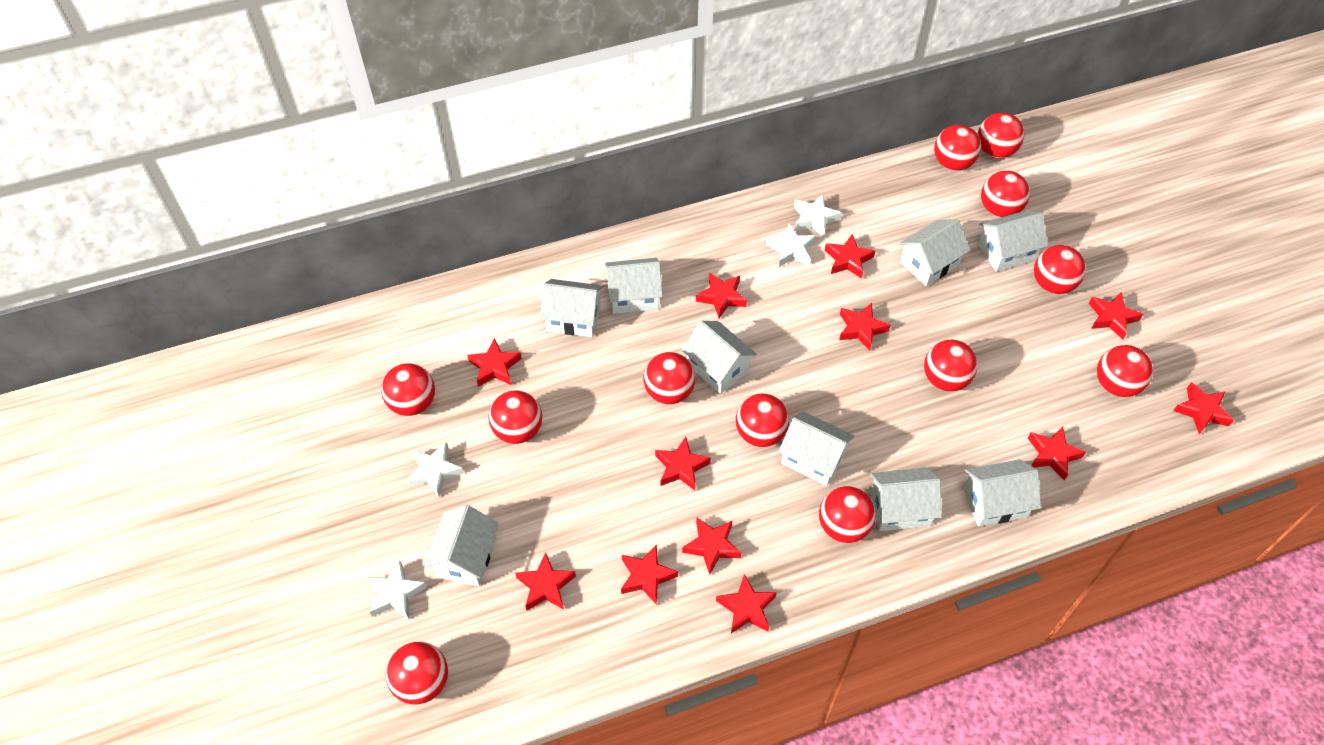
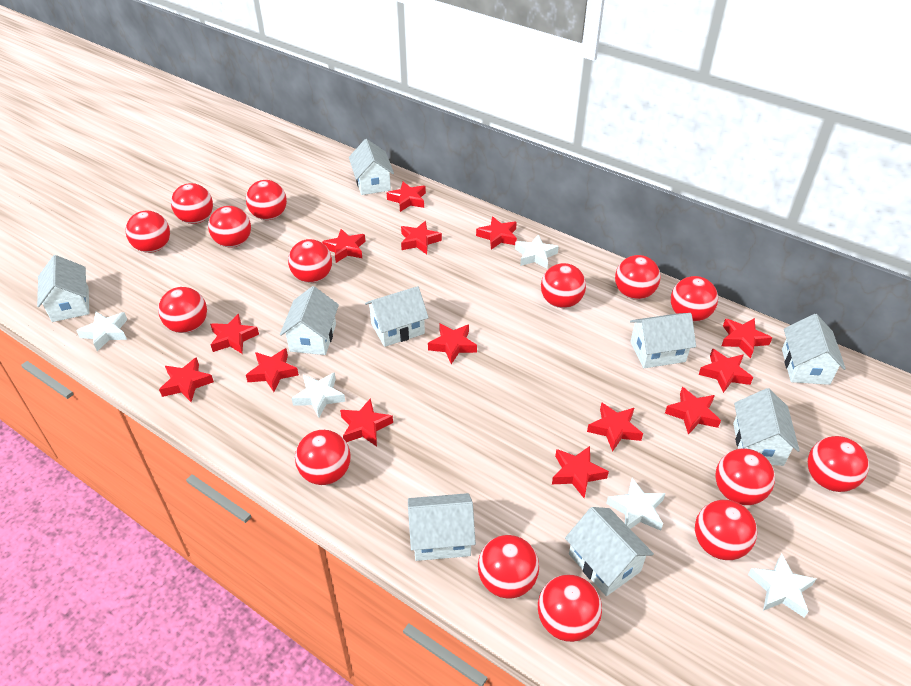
red ball: [381,363,435,416] [386,642,448,705] [489,391,542,444] [643,352,696,404] [736,394,789,447] [819,486,876,543] [924,340,978,391] [934,125,981,171] [978,112,1024,158] [981,171,1030,217] [1034,245,1086,294] [1097,345,1153,397] = 12 -> [126,211,170,253] [158,287,207,333] [171,183,213,224] [208,206,251,248] [246,180,287,220] [288,239,332,283] [295,430,350,485] [478,535,539,599] [538,574,602,642] [541,263,586,308] [615,255,661,300] [671,276,718,322] [695,500,757,560] [715,449,775,505] [808,436,869,492] = 15
red star: [467,338,522,387] [515,552,576,610] [621,544,678,604] [655,437,711,490] [682,518,741,575] [696,273,747,318] [716,574,777,634] [825,234,875,279] [839,303,891,351] [1028,427,1086,480] [1088,292,1143,339] [1173,382,1234,434] = 12 -> [159,357,214,402] [210,314,259,354] [246,348,299,392] [322,229,366,263] [340,399,393,447] [387,182,426,212] [401,221,442,254] [428,323,477,364] [476,216,517,250] [552,446,609,498] [587,402,643,452] [665,387,721,435] [699,348,753,393] [722,318,772,359] = 14
white star: [366,560,427,619] [406,442,464,497] [766,224,816,267] [794,194,842,238] = 4 -> [76,312,127,351] [291,372,345,418] [515,234,559,269] [606,478,666,531] [748,554,816,618] = 5

